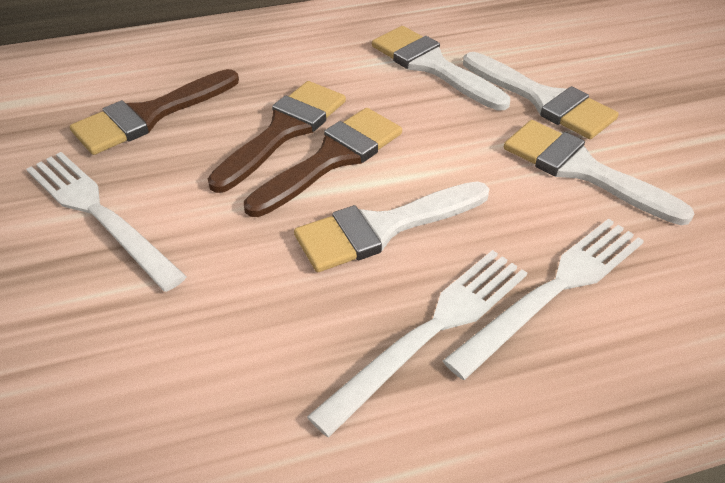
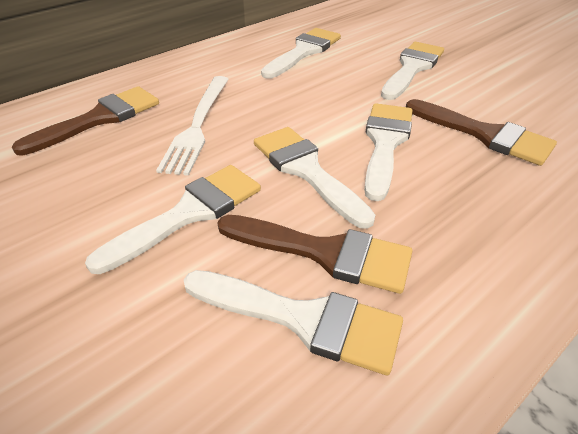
white brush: [294,181,489,272] [372,26,510,111] [463,52,619,139] [504,120,694,225] = 4 -> [85,165,261,274] [184,270,403,375] [254,127,375,229] [261,28,341,79] [364,103,413,201] [381,42,444,100] = 6
white fork: [26,152,187,292] [307,250,527,437] [443,218,644,380] = 3 -> [156,76,228,176] = 1

